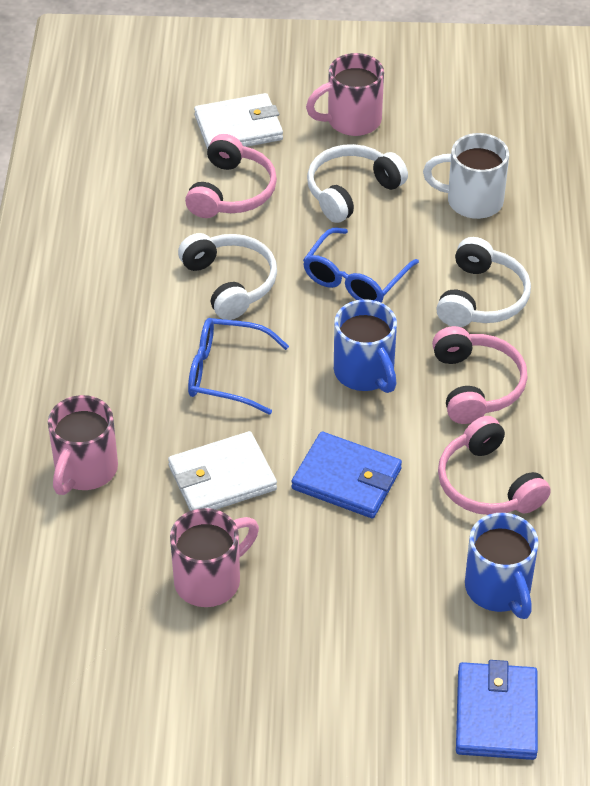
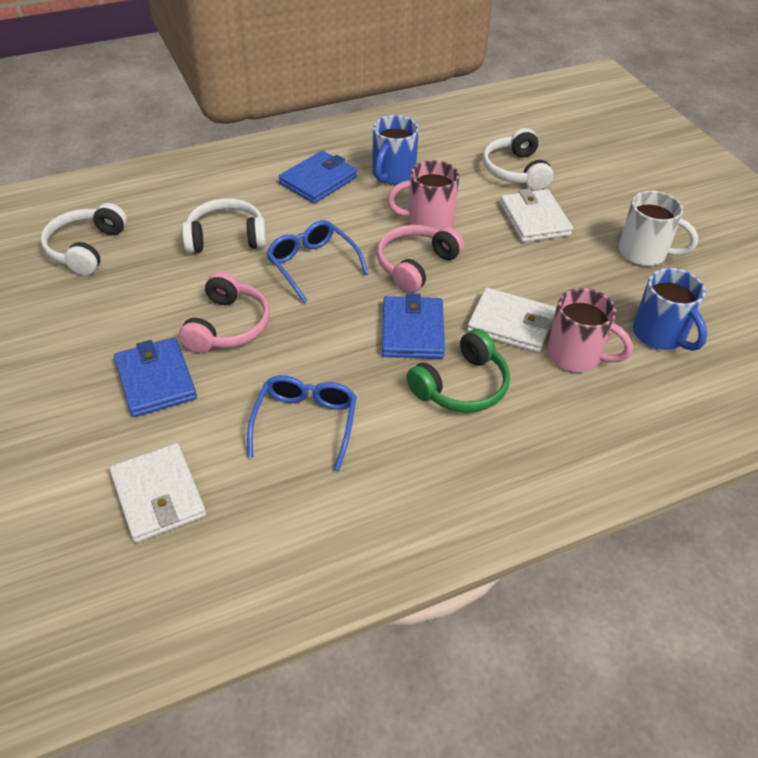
blue wallet: [291,432,402,518] [456,660,538,760] = 2 -> [114,337,197,417] [279,150,357,204] [382,293,445,359] = 3
green headphones: none = 0 -> [406,329,510,413] = 1
pink headphones: [185,134,277,218] [432,326,528,424] [438,416,551,515] = 3 -> [179,271,270,353] [377,225,464,293] = 2
pink mug: [48,395,118,495] [170,508,259,607] [306,53,384,136] = 3 -> [387,160,460,230] [547,288,633,372] = 2
white wallet: [168,431,277,511] [194,93,283,150] = 2 -> [109,443,206,543] [467,288,556,353] [500,188,573,242] = 3

